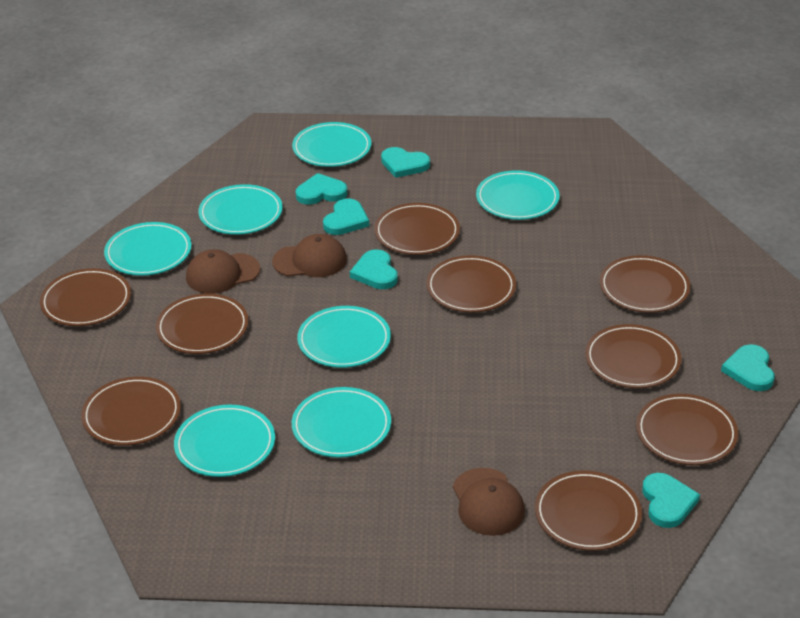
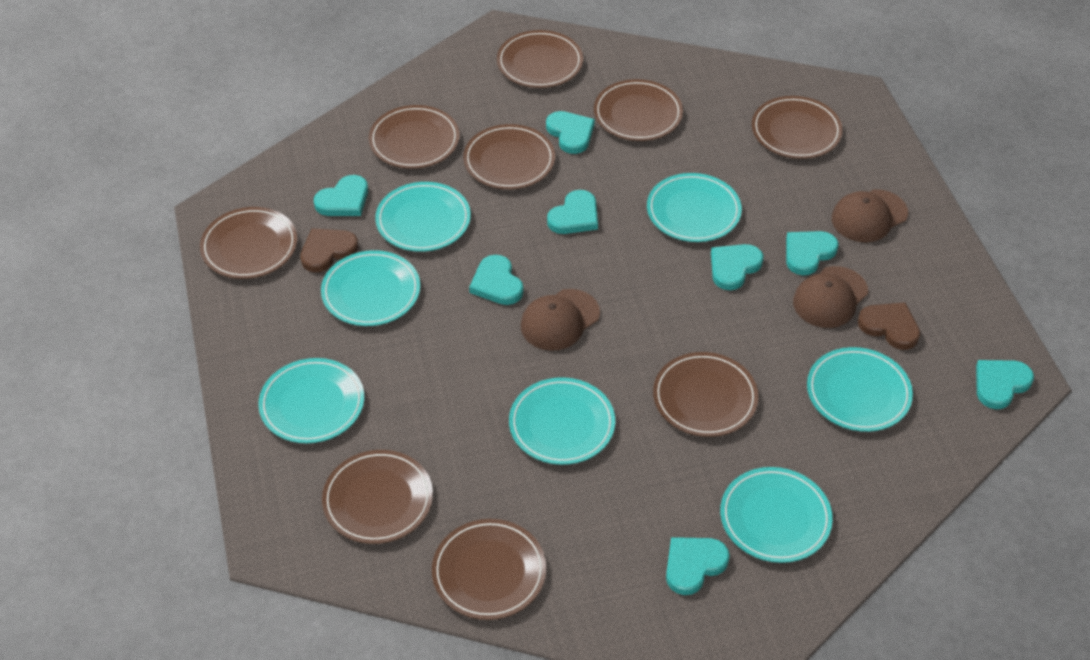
brown heart: none = 0 -> [300,228,358,272] [858,302,920,350] = 2
turquoise heart: [296,173,347,205] [323,198,369,235] [350,249,398,289] [381,147,430,178] [642,473,700,528] [721,344,775,391] = 6 -> [314,175,368,216] [469,255,524,305] [546,111,595,154] [547,190,598,234] [666,537,730,595] [711,244,763,290] [786,231,839,275] [976,360,1034,409] = 8

